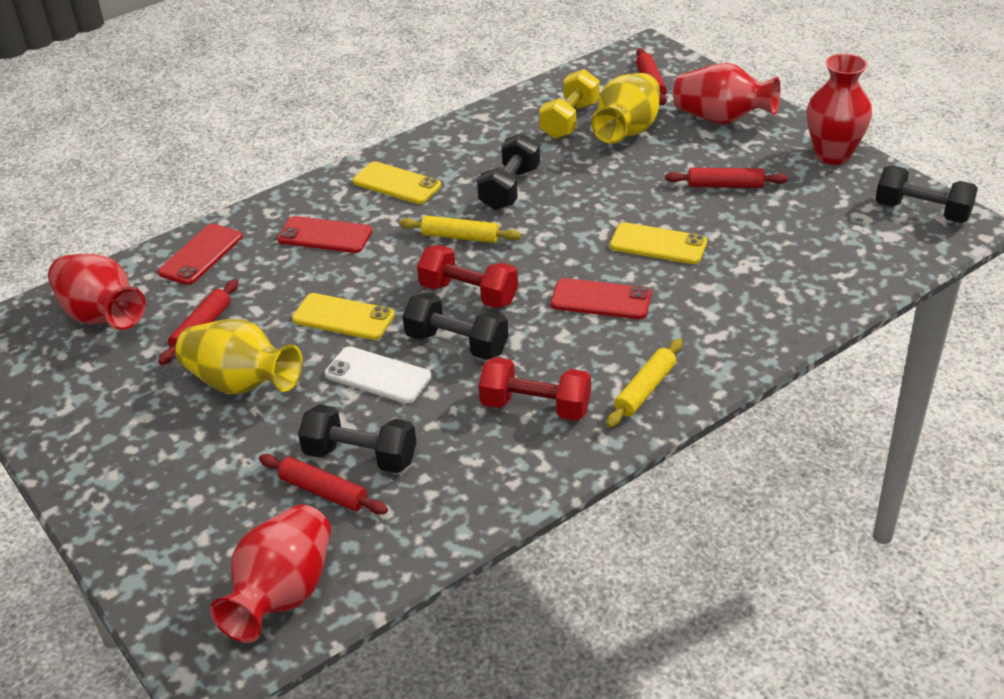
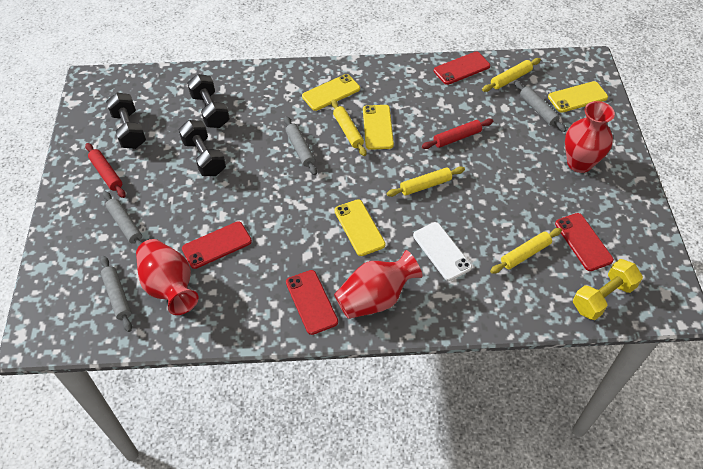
black dumbbell: [298,404,417,473] [403,293,509,360] [477,133,540,210] [875,165,978,223] = 4 -> [106,92,146,149] [179,120,226,176] [187,74,230,128] = 3
grey rolling pin: none = 0 -> [100,256,132,332] [103,191,142,248] [284,116,317,175] [514,81,566,132] = 4
red dumbbell: [417,245,518,308] [479,357,591,421] = 2 -> none = 0
red phone: [158,224,242,285] [277,216,372,253] [551,278,652,319] = 3 -> [182,221,252,269] [286,270,338,335] [434,52,490,85] [555,213,614,271] = 4
red rolling pin: [158,279,238,365] [259,454,388,515] [636,48,667,105] [665,168,788,188] = 4 -> [85,143,126,198] [422,118,493,149] = 2
red vase: [48,254,146,330] [209,504,331,643] [673,63,780,124] [807,53,872,165] = 4 -> [136,239,199,315] [334,250,423,319] [565,101,615,173] = 3
yellow phone: [292,293,394,340] [353,161,441,204] [610,222,707,264] = 3 -> [302,74,360,111] [335,199,386,256] [363,105,394,150] [548,81,608,113] = 4
yellow rolling pin: [399,215,521,243] [606,338,683,428] = 2 -> [331,99,367,156] [387,167,465,197] [482,58,541,92] [490,228,562,274] = 4
yellow vase: [175,319,303,394] [591,73,660,144] = 2 -> none = 0

